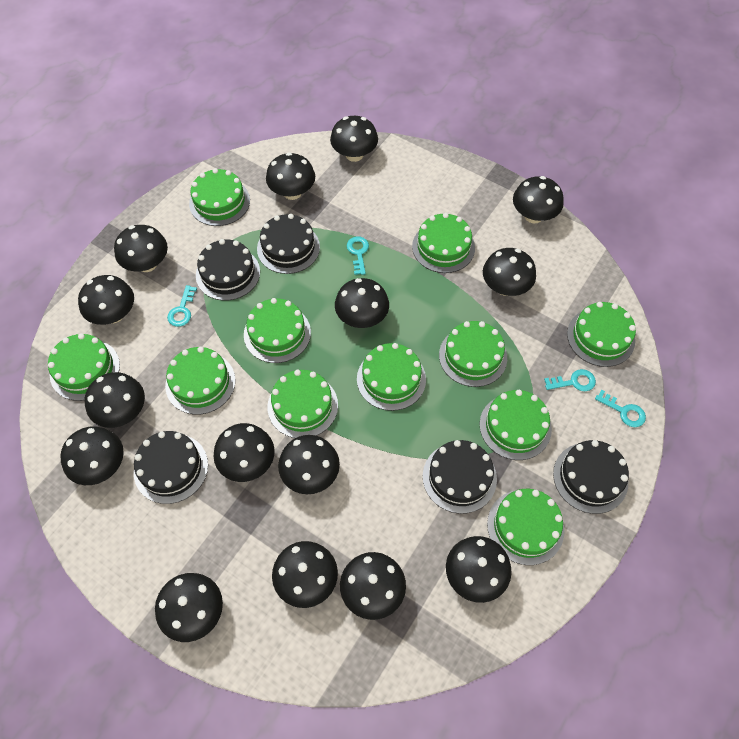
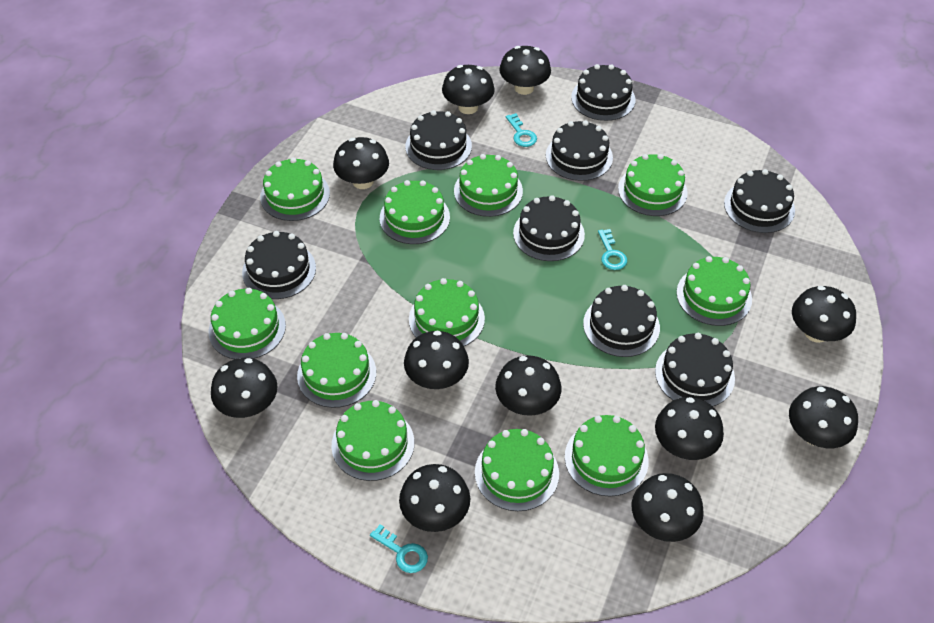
black cake: [134,431,208,504] [196,239,260,301] [257,214,320,274] [423,440,497,514] [553,440,629,514] = 5 -> [242,231,316,299] [405,110,472,170] [513,195,585,261] [546,120,613,181] [571,64,635,121] [583,285,660,357] [655,333,735,407] [724,169,795,233] = 8
black mushroom: [60,426,124,485] [78,275,134,325] [85,372,145,428] [114,225,168,272] [155,573,223,642] [213,423,275,482] [266,152,315,200] [272,541,338,608] [278,435,340,494] [330,116,378,162] [335,278,389,328] [340,552,406,620] [446,536,512,603] [483,248,536,296] [513,176,564,223] = 15 -> [211,358,278,418] [333,137,389,189] [399,464,470,532] [404,331,469,389] [442,65,495,114] [495,355,561,416] [499,46,551,95] [632,473,704,542] [655,397,724,460] [789,386,858,448] [792,286,856,343] = 11
turquoise key: [167,285,197,327] [347,237,369,275] [544,369,596,391] [595,390,646,427] = 4 -> [370,524,428,573] [506,113,537,147] [598,229,627,270] = 3

